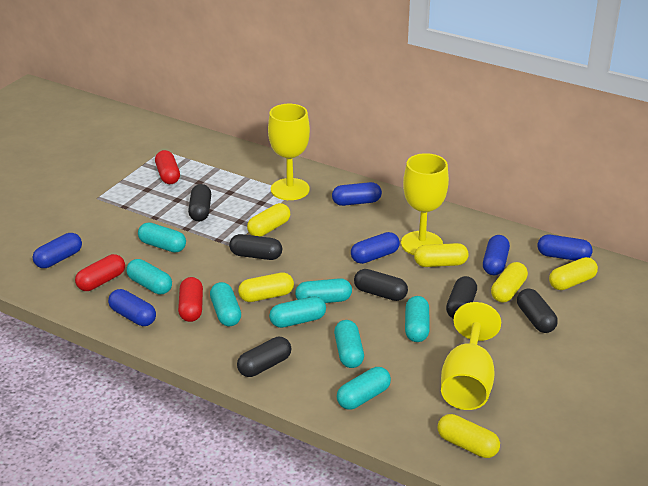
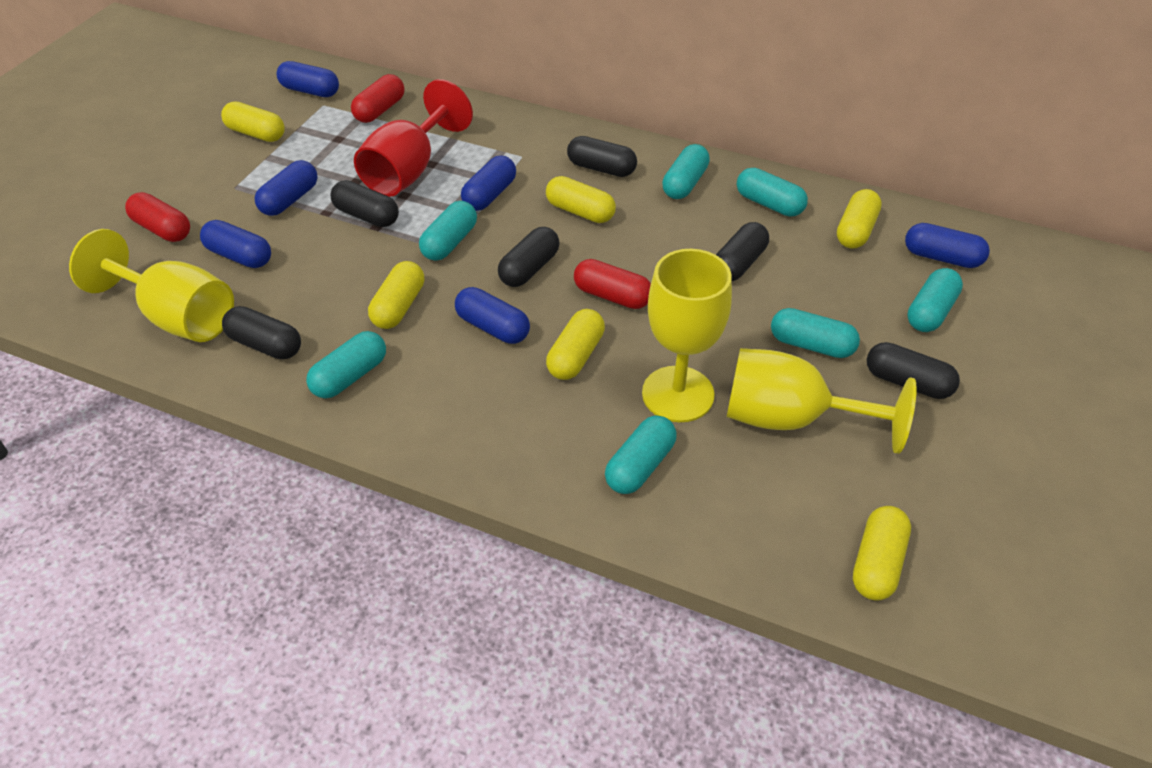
red goblet: none = 0 -> [354,79,473,197] = 1
turquoise capsule: [126,259,172,295] [138,222,186,253] [210,282,241,327] [269,296,326,328] [295,278,352,303] [334,320,364,368] [337,367,391,410] [405,296,430,342] = 8 -> [306,331,386,399] [419,201,477,261] [605,415,677,494] [662,144,710,199] [737,168,808,217] [771,308,860,358] [907,268,963,332] = 7

